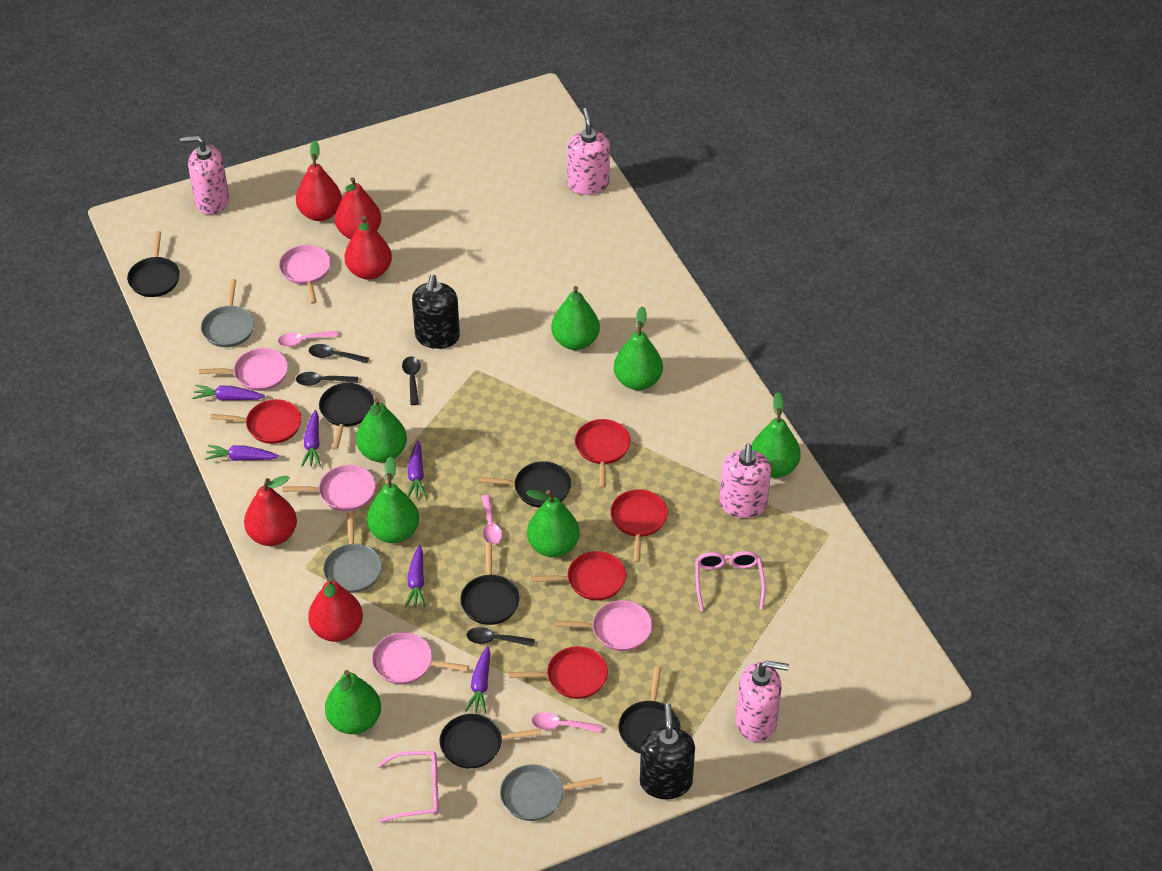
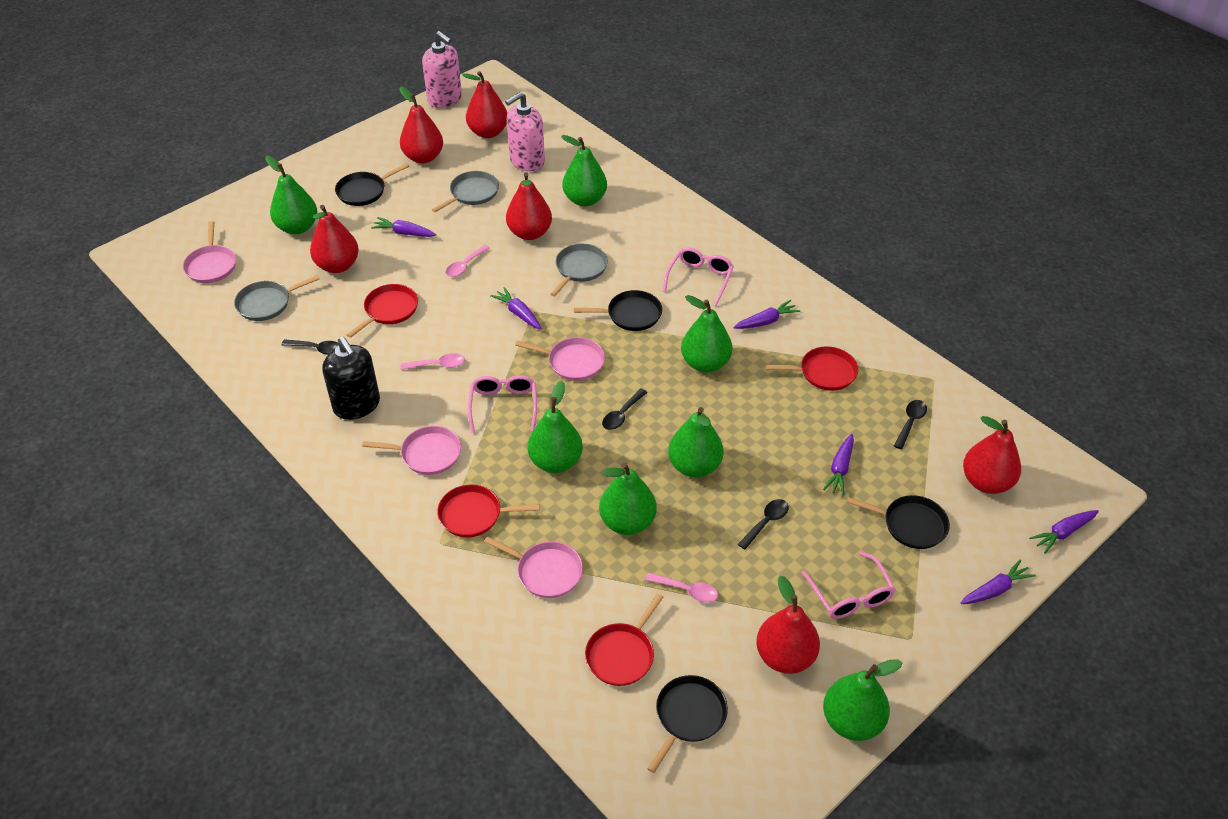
black pan: [127,231,180,297] [319,383,374,450] [440,714,541,769] [460,543,520,625] [479,461,571,508] [618,666,680,754] = 6 -> [335,163,409,206] [574,290,662,331] [647,675,728,773] [847,495,950,549] = 4
black soap dispenser: [412,275,460,349] [640,703,695,799] = 2 -> [322,337,380,420] = 1
pink glasses: [377,751,439,823] [695,551,765,611] = 2 -> [468,375,537,433] [663,247,734,306] [801,552,896,619] = 3
pink pan: [199,348,288,391] [279,245,331,304] [282,465,376,511] [372,632,469,684] [555,600,652,651] = 5 -> [183,221,236,283] [362,426,461,475] [484,537,583,598] [515,337,605,381] = 4
pink soap dispenser: [180,136,229,215] [567,108,610,195] [719,444,771,518] [736,661,789,742] = 4 -> [422,31,462,108] [505,92,545,171] = 2
red pan: [211,399,301,444] [509,646,608,699] [531,551,626,601] [575,419,631,488] [610,489,668,563] = 5 -> [347,284,418,338] [437,484,540,538] [585,593,663,686] [766,346,858,391] = 4
red pear: [244,476,297,546] [296,140,342,221] [308,577,363,642] [335,177,381,239] [345,216,392,280] = 5 -> [310,205,359,273] [399,87,443,164] [462,71,507,138] [506,172,552,240] [756,576,820,674] [963,416,1021,494] = 6

